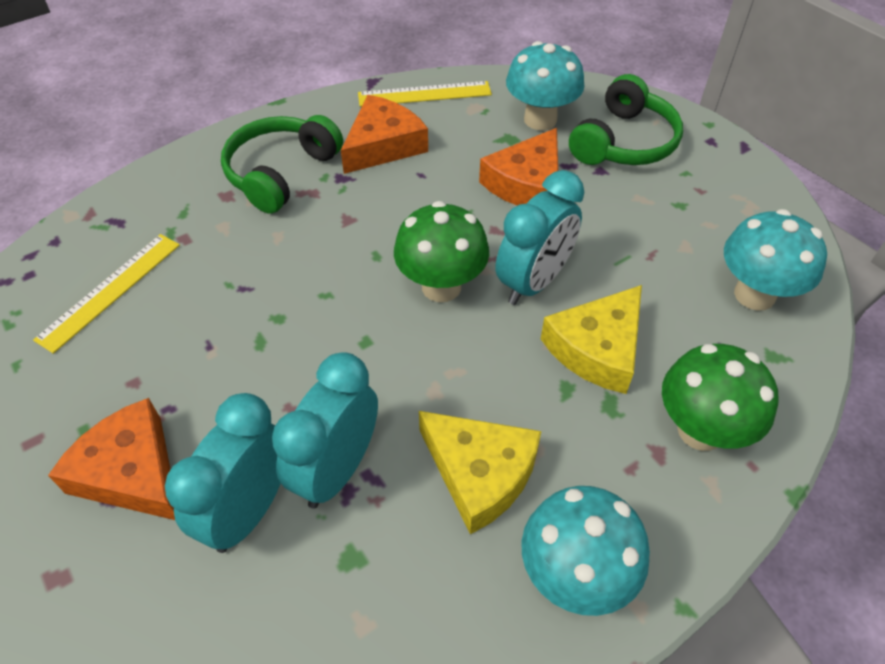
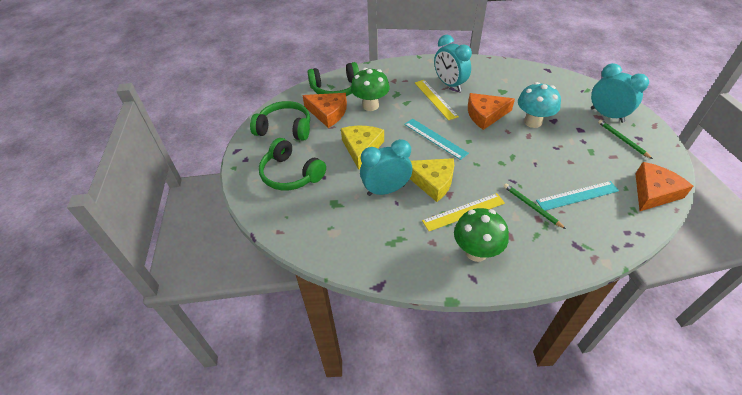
green headphones: [221,115,343,214] [569,74,683,165] = 2 -> [250,101,310,141] [259,138,326,190] [308,62,359,96] = 3
green pencil: none = 0 -> [504,184,566,229] [598,120,653,159] = 2
turquoise mushroom: [506,41,584,130] [522,486,650,616] [724,209,827,311] = 3 -> [518,82,561,128] = 1
turquoise ruler: none = 0 -> [404,119,469,160] [536,181,619,211] = 2

